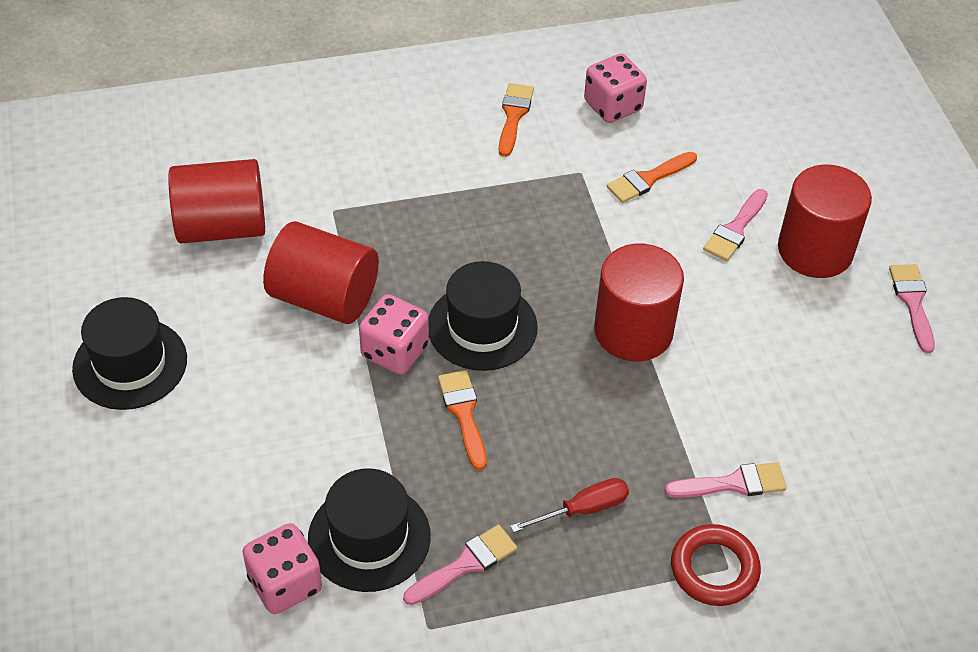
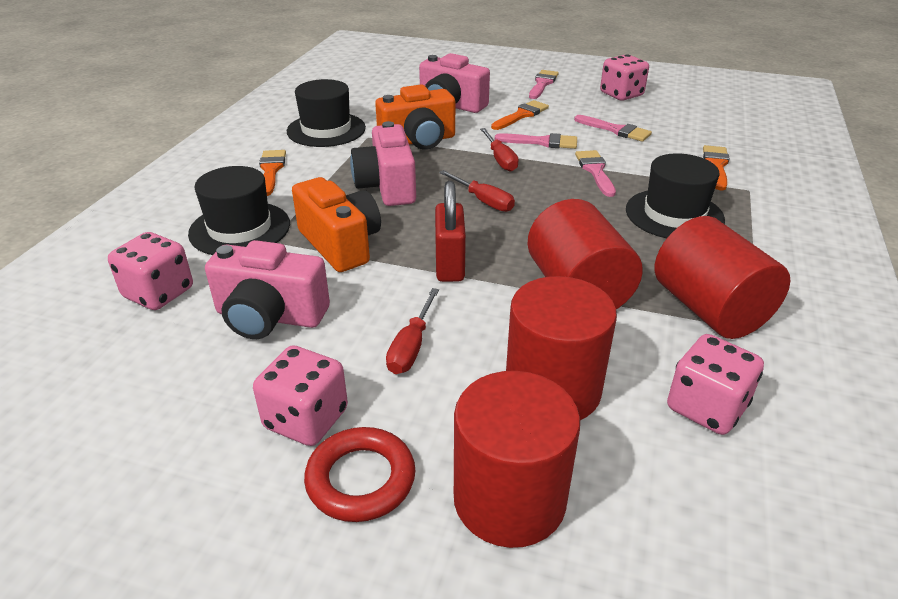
orange camera: none = 0 -> [292,177,381,272] [375,85,455,150] = 2
pink camera: none = 0 -> [205,240,330,339] [350,121,416,206] [419,53,490,113] = 3
pink dice: [242,523,322,614] [359,294,429,375] [584,54,647,123] = 3 -> [108,232,193,310] [253,346,348,446] [600,54,649,100] [667,334,764,435] = 4
red padlock: none = 0 -> [435,181,466,282] = 1
red screwdriver: [510,478,629,533] = 1 -> [386,288,439,374] [439,170,515,212] [480,128,519,172] = 3

